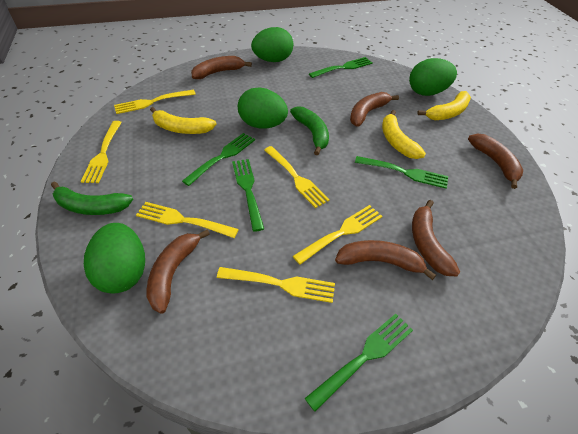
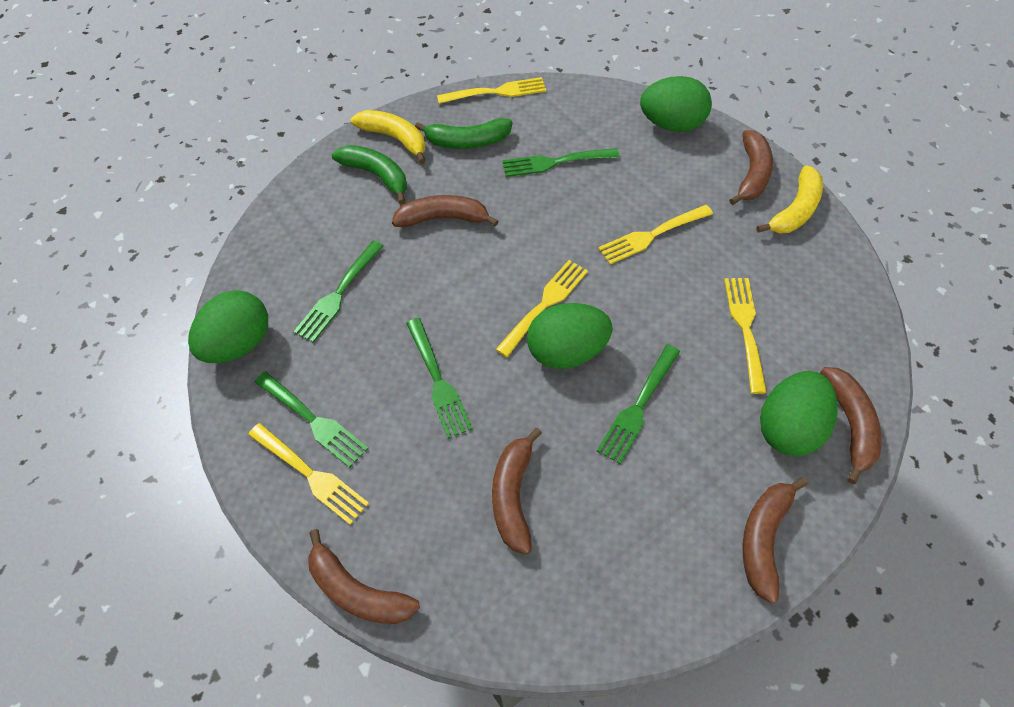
yellow banana: [150,107,216,134] [382,110,426,159] [417,91,471,120] = 3 -> [351,110,426,164] [756,166,823,233] = 2
yellow fork: [81,121,122,183] [114,90,196,114] [136,202,239,238] [217,267,335,303] [264,146,330,208] [293,205,382,265] = 6 -> [248,423,369,525] [437,77,546,104] [495,260,588,357] [598,205,713,264] [724,278,767,394] = 5

